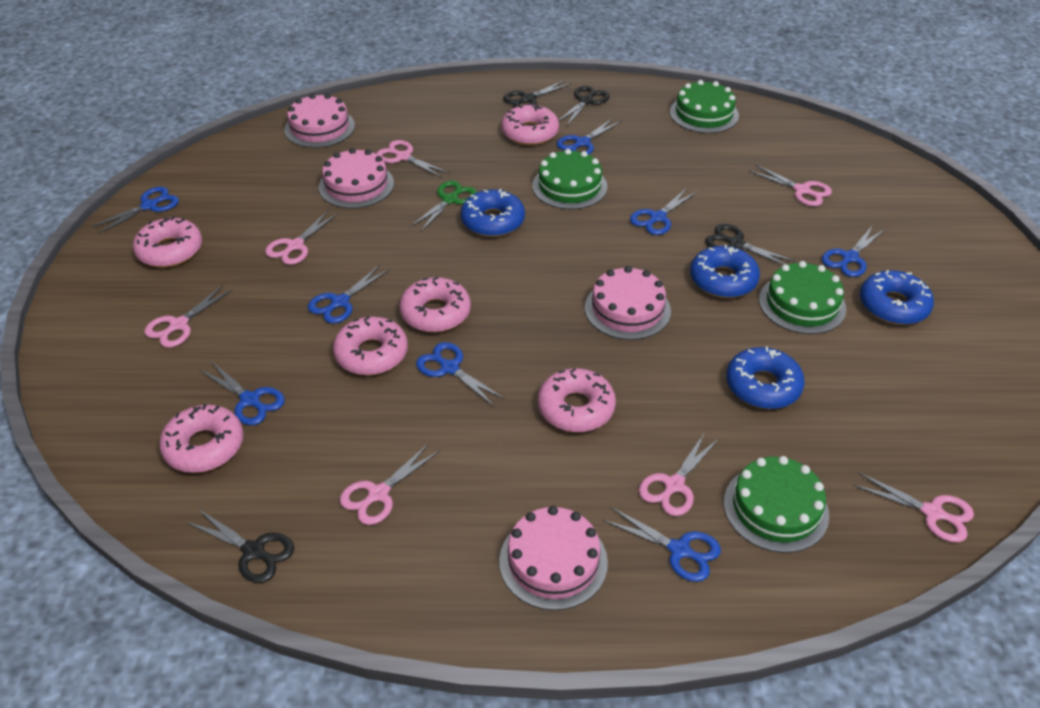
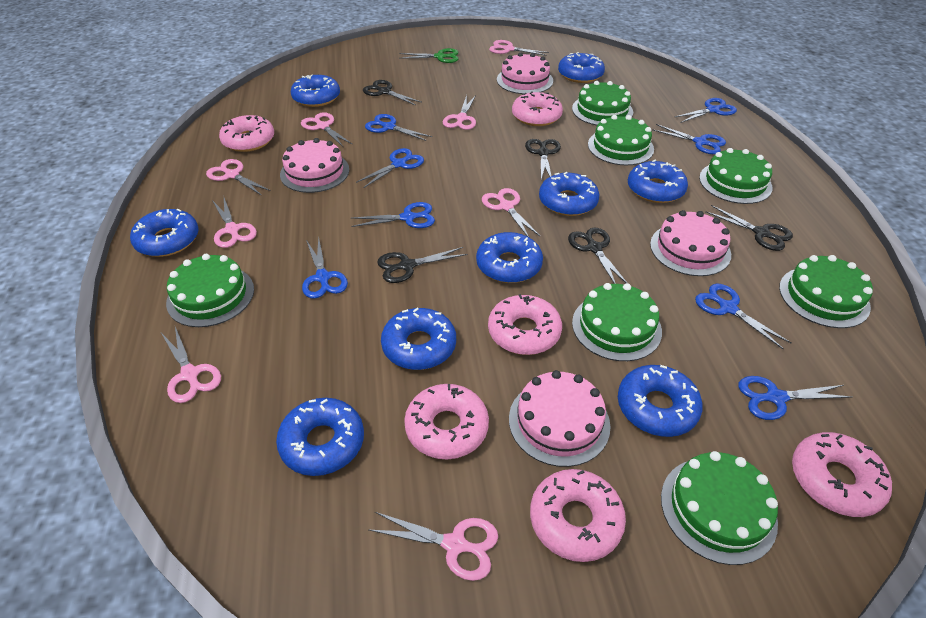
black scissors: [187,509,294,583] [503,80,572,108] [558,86,610,127] [705,224,796,265] = 4 -> [363,80,421,105] [377,247,467,283] [525,139,561,180] [568,228,627,284] [705,205,793,251] = 5
blue donut: [461,189,525,237] [690,245,760,298] [726,346,805,409] [860,270,934,325] = 4 -> [130,209,199,257] [276,398,364,476] [291,75,340,107] [381,308,456,370] [476,232,543,283] [539,172,600,216] [558,52,605,83] [618,365,703,437] [628,160,688,203] = 9
green cake: [532,149,607,209] [670,80,739,133] [724,456,829,553] [759,261,846,334] = 4 -> [166,254,254,327] [572,81,633,125] [572,283,662,361] [588,115,654,166] [661,451,778,565] [699,148,772,204] [779,255,873,328] = 7
pink scissors: [144,285,233,348] [265,211,338,265] [340,443,440,525] [376,140,449,178] [639,432,719,516] [749,164,832,206] [853,472,974,543] = 7 -> [161,327,221,403] [206,159,271,196] [212,198,257,248] [301,112,352,146] [369,512,498,581] [443,95,476,130] [482,188,540,237] [489,40,549,56] = 8

